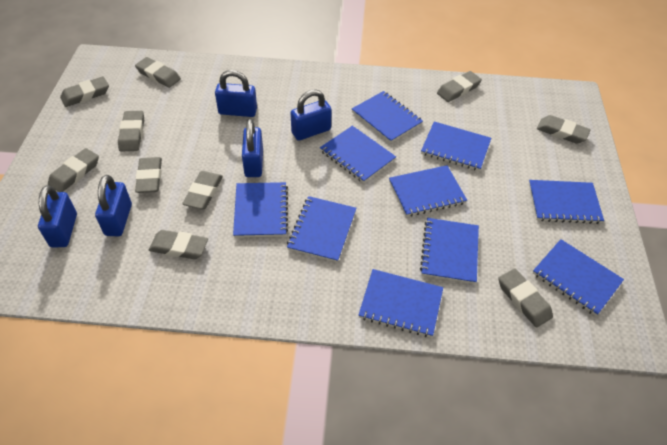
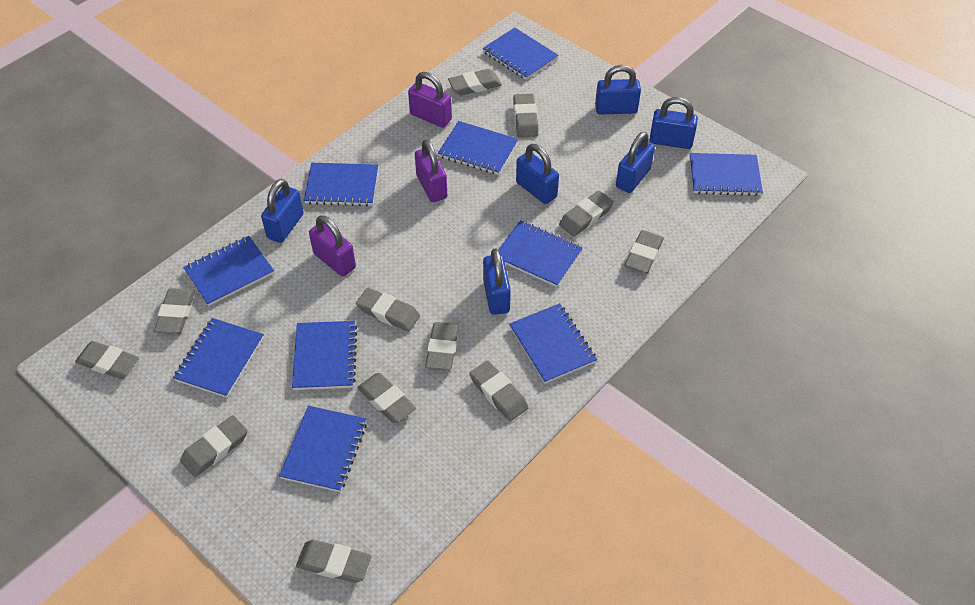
blue padlock: [38,185,77,247] [95,175,132,236] [215,70,257,117] [242,119,263,177] [291,89,332,141] = 5 -> [261,179,304,243] [483,249,511,315] [516,144,559,204] [595,65,641,115] [616,132,655,193] [649,97,698,149] = 6
grey eraser: [48,148,99,192] [60,76,109,107] [118,111,144,151] [135,57,181,88] [135,157,162,193] [149,230,208,259] [182,171,223,209] [437,71,482,102] [498,268,553,327] [537,115,591,144] = 10 -> [75,341,139,379] [154,288,195,334] [180,415,248,477] [296,540,372,583] [356,288,420,332] [357,373,416,423] [425,322,459,371] [448,69,502,95] [469,361,528,421] [513,94,539,137] [559,191,614,237] [625,230,664,273] = 12
purple padlock: none = 0 -> [309,215,356,276] [408,72,452,128] [415,140,447,202] = 3

